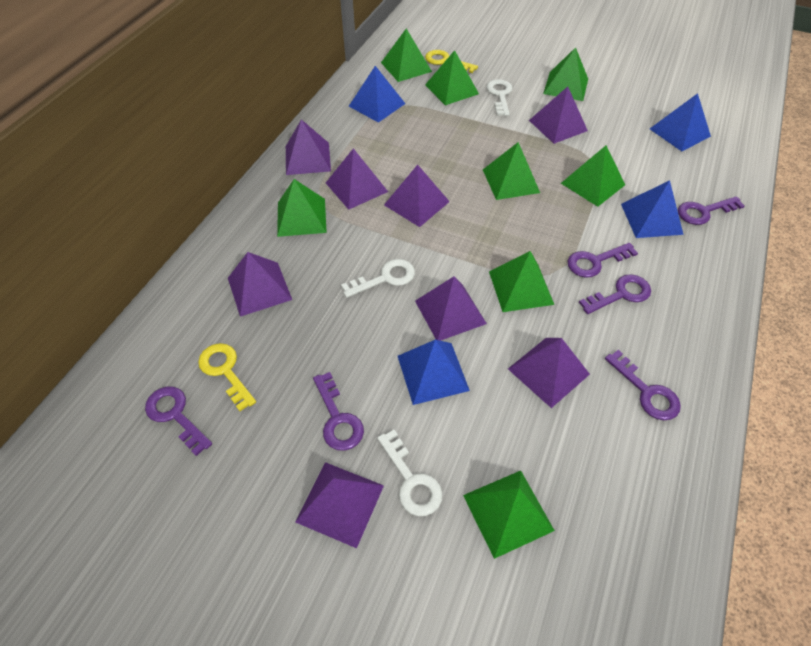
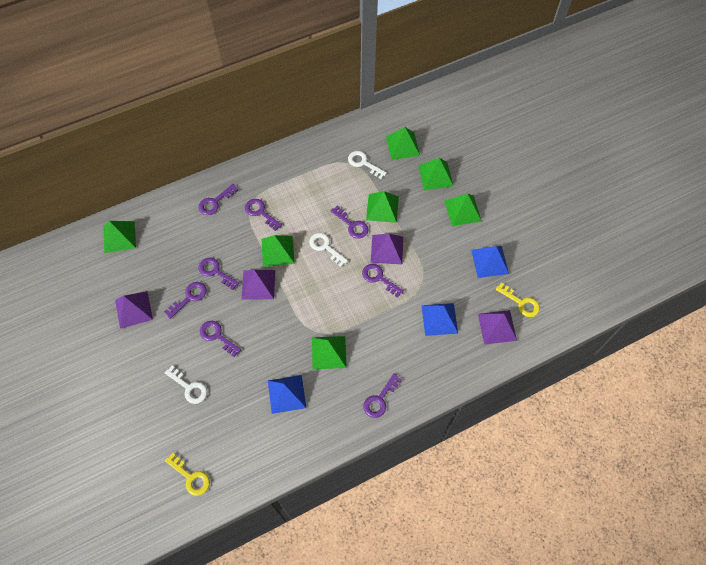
blue pyramid: [349,66,406,123] [398,340,470,405] [621,180,684,238] [650,93,711,151] = 4 -> [268,375,306,414] [421,303,458,336] [471,246,509,278] = 3
green pyramid: [277,179,327,237] [381,28,432,82] [425,50,479,105] [463,471,555,559] [483,142,540,200] [489,251,554,312] [543,47,588,101] [561,146,625,207] = 8 -> [104,221,136,253] [262,235,295,267] [312,336,347,369] [366,191,399,223] [386,127,420,160] [419,158,453,190] [444,194,482,226] = 7
purple key: [145,387,212,456] [313,372,364,451] [568,243,638,278] [579,274,651,314] [605,350,681,420] [678,196,745,225] = 6 -> [164,282,207,319] [199,184,238,215] [199,258,239,290] [200,321,241,357] [245,199,282,231] [331,205,369,239] [362,264,404,298] [363,373,402,418] = 8
purple pyramid: [228,252,292,317] [286,119,331,175] [295,462,384,548] [326,148,388,210] [384,165,450,227] [415,276,487,341] [508,338,590,408] [529,87,588,144] = 8 -> [115,291,153,329] [242,270,275,300] [371,234,403,264] [478,310,517,344] = 4

